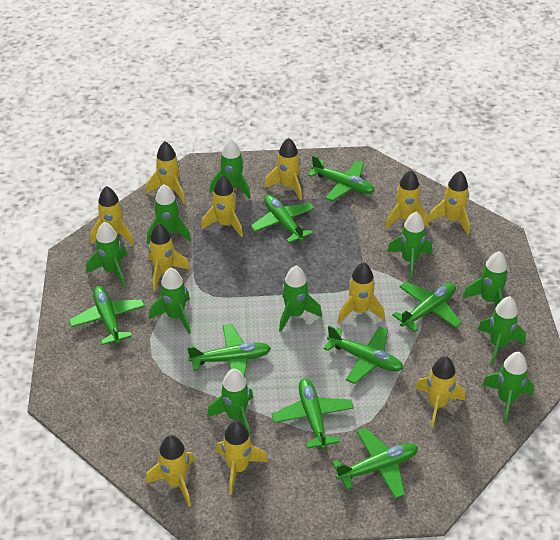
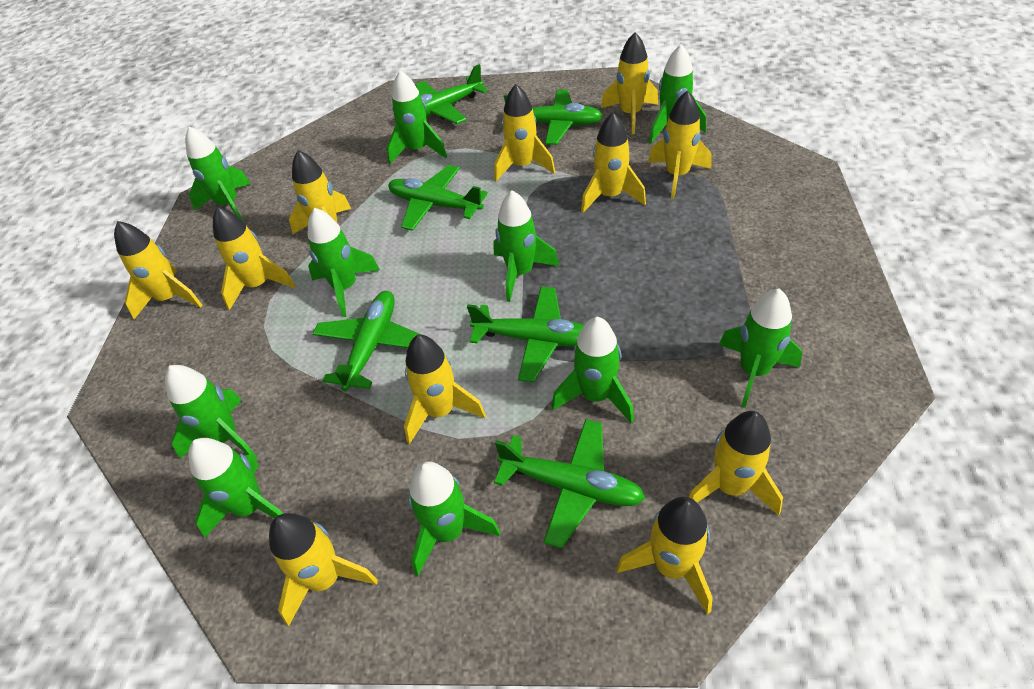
green plane: [69,286,145,345] [187,324,271,377] [250,195,315,243] [272,378,354,450] [308,156,375,202] [324,326,403,384] [332,428,418,498] [392,282,462,332] = 8 -> [312,291,421,391] [388,165,488,231] [415,64,488,124] [467,287,584,382] [494,419,645,548] [504,90,603,145] = 6

